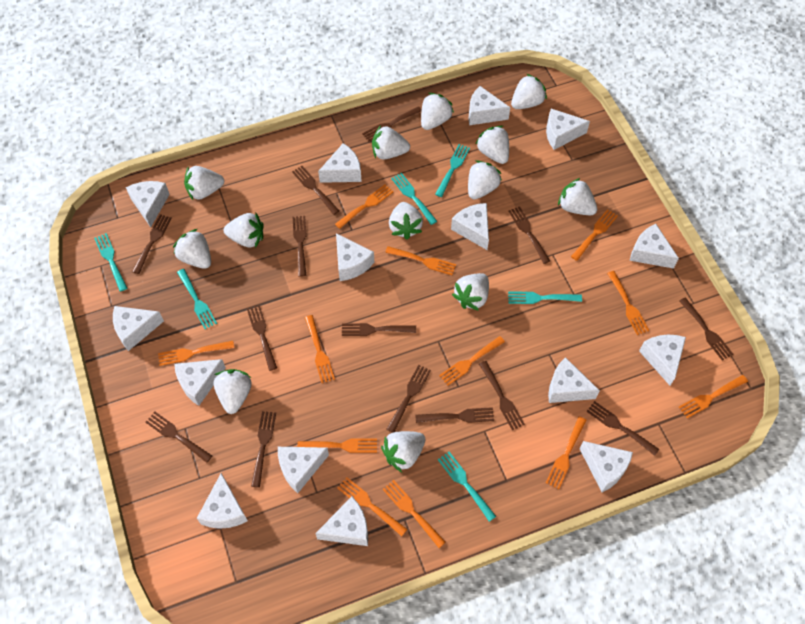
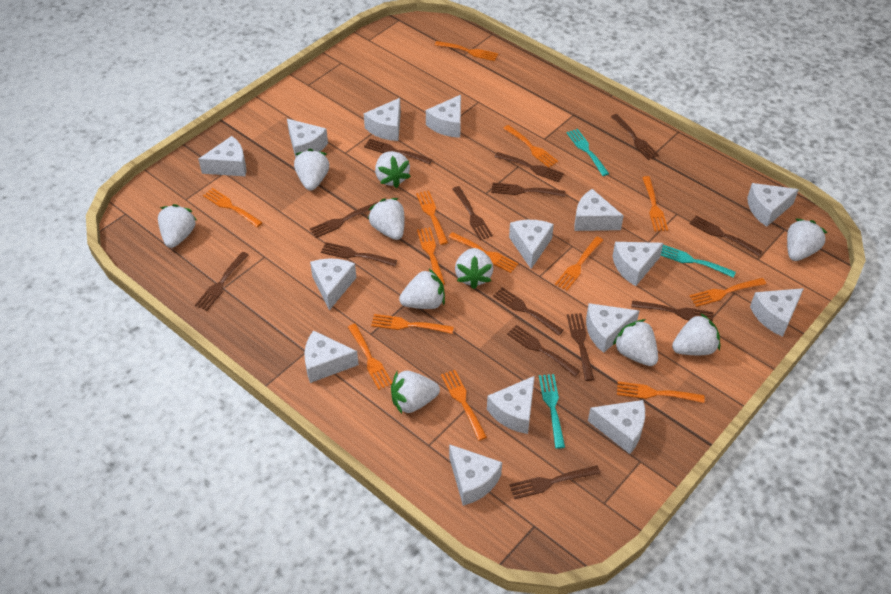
orange fork: [158,341,234,366] [297,438,377,453] [305,315,335,383] [335,184,393,229] [337,477,408,536] [383,480,446,548] [385,246,456,275] [439,336,505,386] [546,416,587,489] [571,209,618,261] [607,271,650,335] [679,375,748,418] = 12 -> [203,188,263,227] [348,324,392,390] [371,314,454,334] [416,191,448,245] [417,227,445,285] [435,41,498,61] [441,370,487,441] [448,232,518,273] [503,125,558,168] [555,236,603,291] [617,381,705,403] [642,176,668,232] [690,278,766,307] = 13
turquoise fork: [94,233,127,292] [177,269,217,329] [391,173,437,225] [435,144,470,197] [438,452,496,522] [508,291,582,304] = 6 -> [539,374,565,449] [566,129,609,176] [661,245,736,278] = 3
white strawberry: [173,229,211,269] [184,166,224,200] [214,369,251,414] [224,213,263,248] [372,125,410,159] [381,431,425,472] [389,202,423,240] [421,93,454,130] [452,273,489,311] [468,161,502,200] [476,126,509,164] [511,74,547,109] [558,178,597,215] = 13 -> [158,204,196,248] [294,149,329,191] [368,198,405,240] [375,151,411,188] [391,370,440,414] [399,269,445,309] [455,248,493,289] [613,319,658,366] [672,313,720,355] [787,219,827,261] = 10

